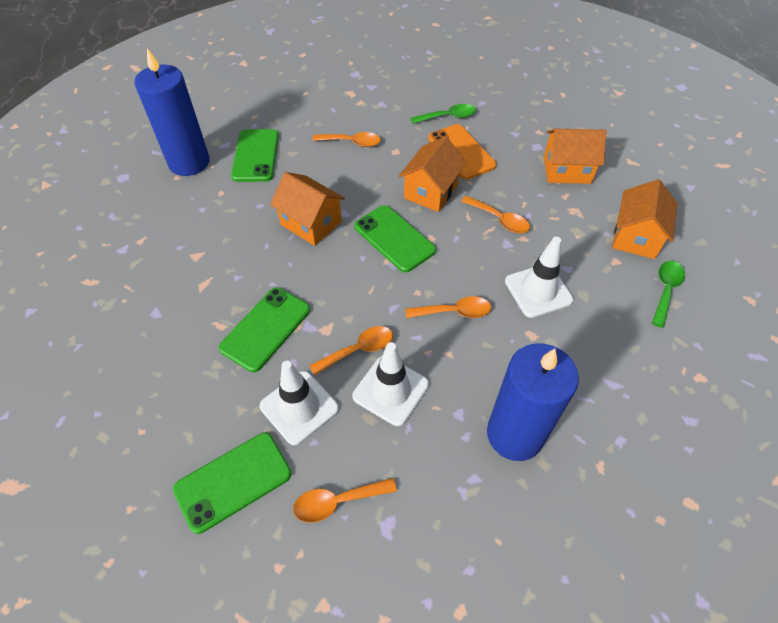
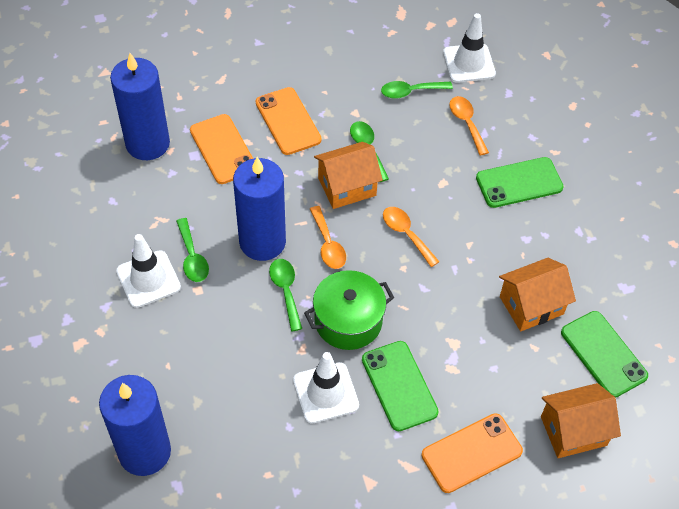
blue candle: [135,48,210,176] [487,343,579,461] = 2 -> [99,375,171,476] [110,53,170,160] [233,157,286,261] = 3
green phone: [173,433,292,534] [219,288,310,372] [231,129,279,182] [354,205,436,273] = 4 -> [362,341,439,431] [476,157,564,208] [561,311,648,398] = 3
green pot: none = 0 -> [304,270,394,350] = 1
green spoon: [411,104,476,124] [652,261,685,328] = 2 -> [176,218,209,282] [269,259,302,331] [350,121,389,182] [381,81,453,99] = 4
orange house: [270,172,345,246] [399,136,467,212] [544,129,607,184] [612,179,678,259] = 4 -> [314,142,383,209] [499,258,576,331] [541,383,621,458] = 3
orange phone: [428,124,496,180] = 1 -> [190,114,253,184] [256,87,321,155] [422,413,523,493] = 3
orange spoon: [293,478,397,523] [309,326,393,375] [313,132,381,147] [405,296,491,318] [461,196,530,233] = 5 -> [310,206,346,269] [383,207,440,267] [450,96,489,156] = 3

